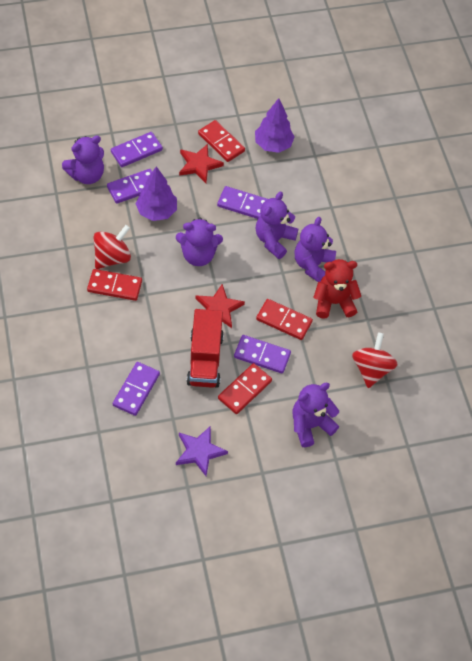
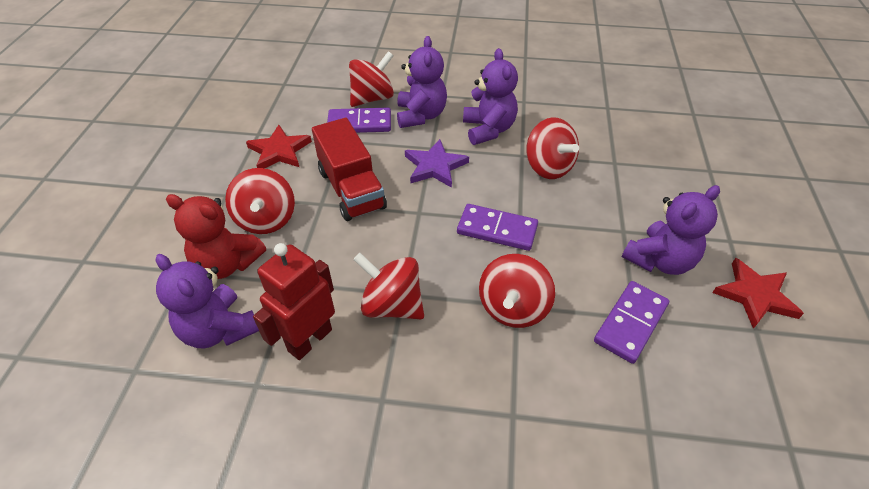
purple domino: [107,169,152,204] [111,132,163,167] [113,362,160,416] [217,186,268,219] [234,335,291,373] = 5 -> [327,107,391,133] [457,204,538,251] [594,281,669,364] = 3
purple teddy bear: [62,135,104,184] [176,218,223,266] [256,191,298,259] [292,383,339,447] [294,217,336,282] = 5 -> [155,254,259,348] [397,36,447,128] [463,48,518,145] [622,185,720,275] = 4
purple tree: [136,166,177,221] [255,98,295,153] = 2 -> none = 0
red domino: [87,269,142,301] [198,120,245,162] [218,363,272,414] [256,299,313,340] = 4 -> none = 0
red robot: none = 0 -> [253,243,335,360] = 1
red spinning top: [93,225,131,269] [352,332,398,388] = 2 -> [225,168,295,234] [349,51,394,107] [353,253,424,319] [479,254,555,328] [526,117,579,179] = 5

